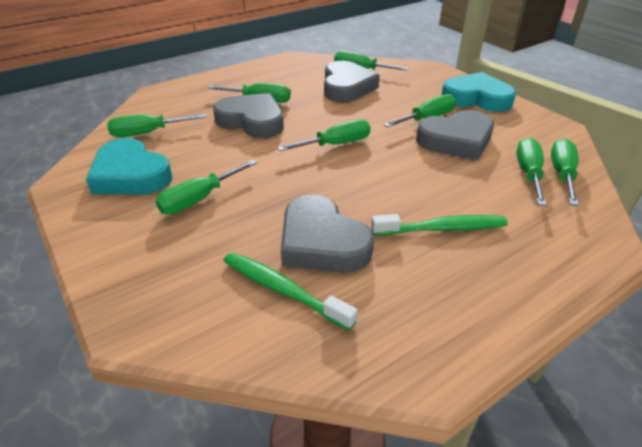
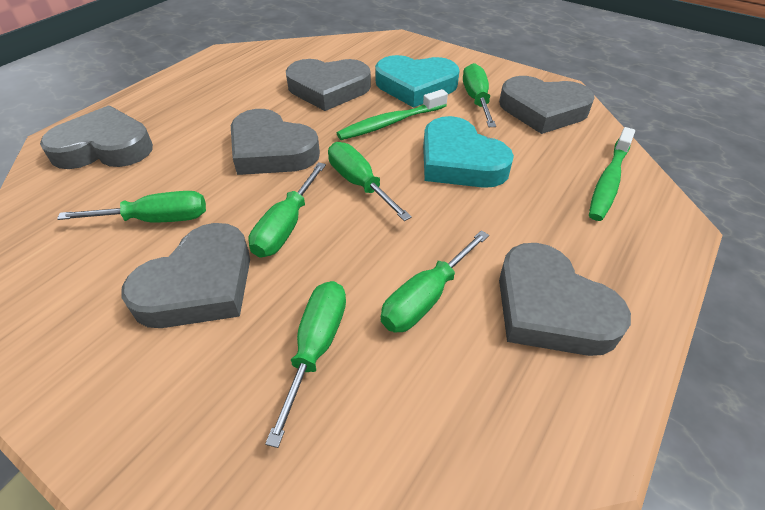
green screwdriver: [107,114,206,137] [155,160,257,214] [208,83,291,103] [277,119,371,151] [334,51,409,71] [383,94,456,127] [517,138,546,206] [551,138,579,206] = 8 -> [57,191,206,222] [248,162,326,258] [265,281,346,448] [328,142,412,221] [381,230,489,333] [463,63,496,127] = 6
grey heart: [213,93,284,138] [281,195,374,273] [324,61,380,102] [416,110,494,160] = 4 -> [40,105,153,169] [121,223,250,328] [231,109,320,175] [286,59,371,111] [499,76,595,134] [499,243,631,356] = 6

